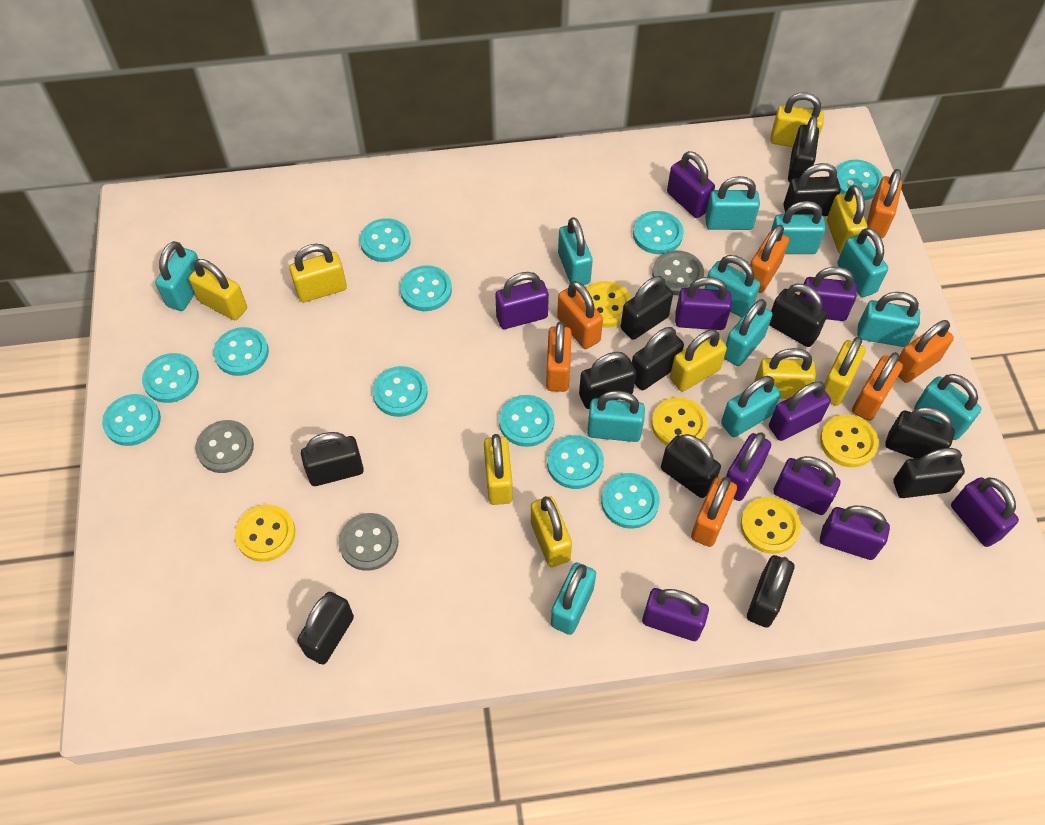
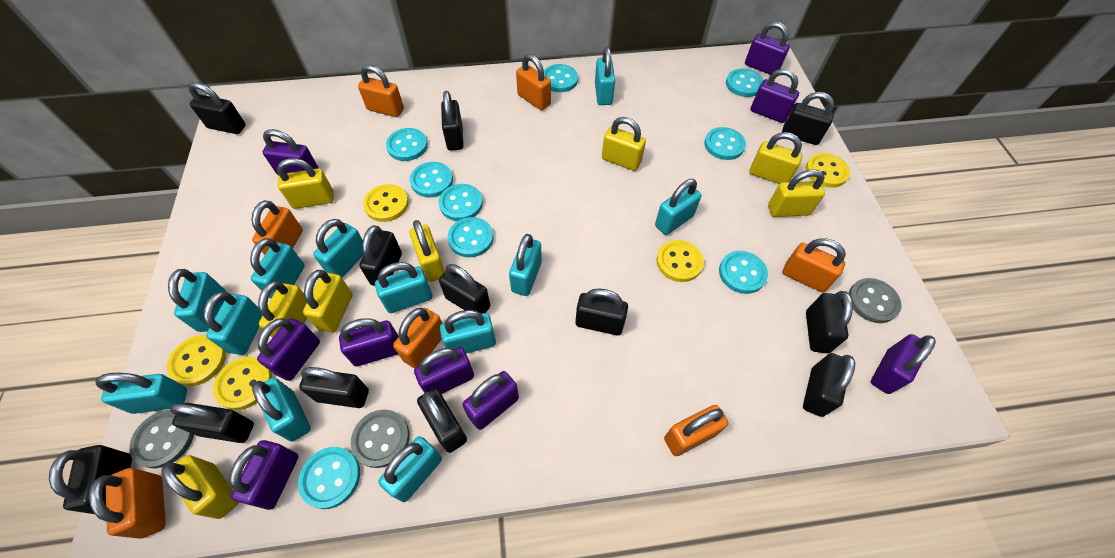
purple padlock: [496,272,549,329] [642,588,709,641] [667,151,715,218] [675,277,732,330] [726,432,771,501] [769,381,831,441] [773,456,840,515] [800,267,857,321] [820,506,890,560] [951,477,1019,547] = 10 -> [229,440,299,510] [257,318,320,381] [263,129,318,175] [339,318,399,366] [414,347,474,394] [463,371,519,430] [745,22,790,75] [751,69,799,123] [871,334,936,394] = 9
turquoise button: [102,394,161,446] [142,353,199,403] [213,327,269,376] [360,218,411,262] [372,366,428,417] [400,265,452,311] [499,395,554,447] [547,435,604,489] [601,473,660,529] [633,211,684,254] [836,159,883,200] = 11 -> [298,447,360,509] [386,128,428,161] [410,162,453,198] [439,184,483,221] [448,217,493,257] [544,64,578,92] [704,127,746,160] [719,251,768,294] [726,69,764,97] = 9
yellow padlock: [189,259,247,320] [289,244,347,302] [484,434,513,505] [531,496,572,567] [670,329,727,391] [754,348,816,399] [770,92,824,147] [824,337,866,406] [827,185,868,255] = 9 -> [161,455,239,519] [258,281,307,338] [277,158,334,209] [303,270,353,333] [410,220,445,282] [602,117,646,171] [749,132,803,184] [768,169,825,217] = 8

